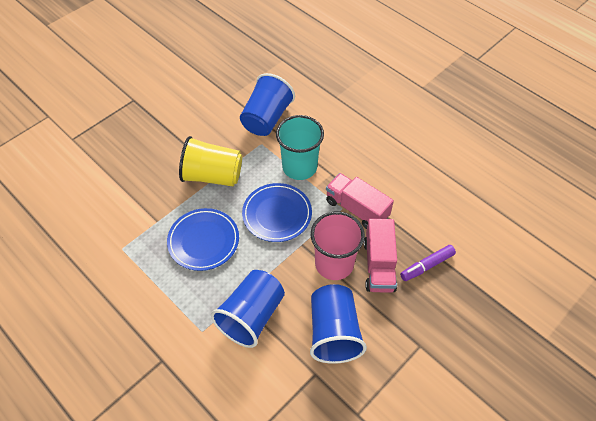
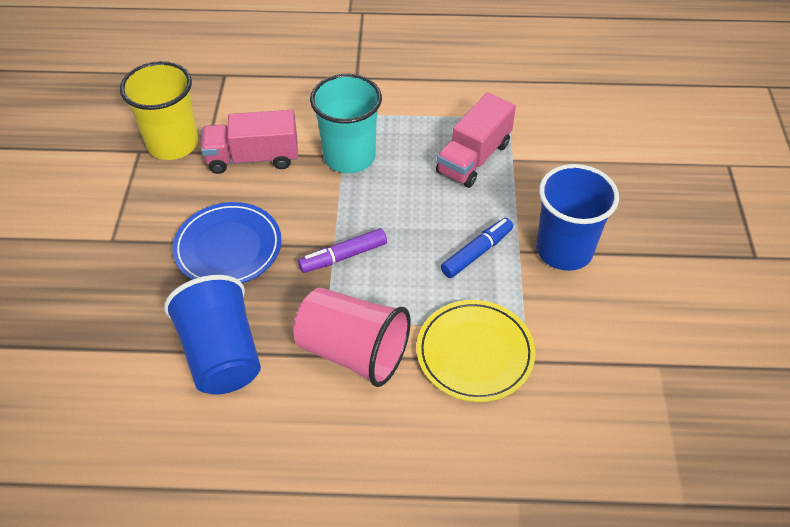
blue cup: [211,270,285,348] [240,73,295,136] [310,284,367,364] = 3 -> [164,275,261,394] [536,164,619,271] = 2
blue marker: none = 0 -> [441,218,513,278] = 1
blue plate: [167,208,239,271] [242,183,312,242] = 2 -> [172,202,281,284] = 1
yellow plate: none = 0 -> [416,300,535,402] = 1

